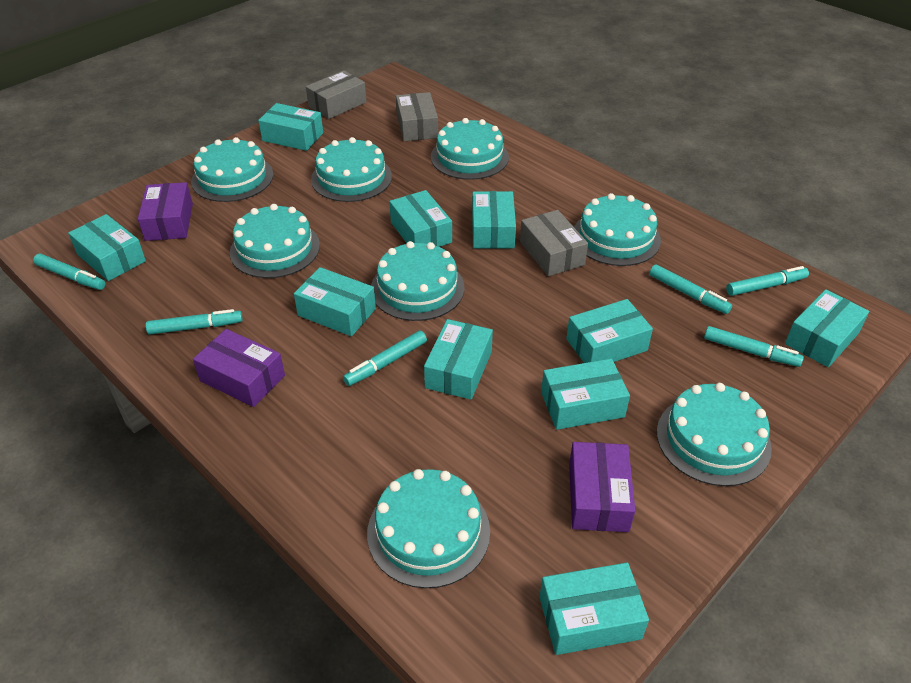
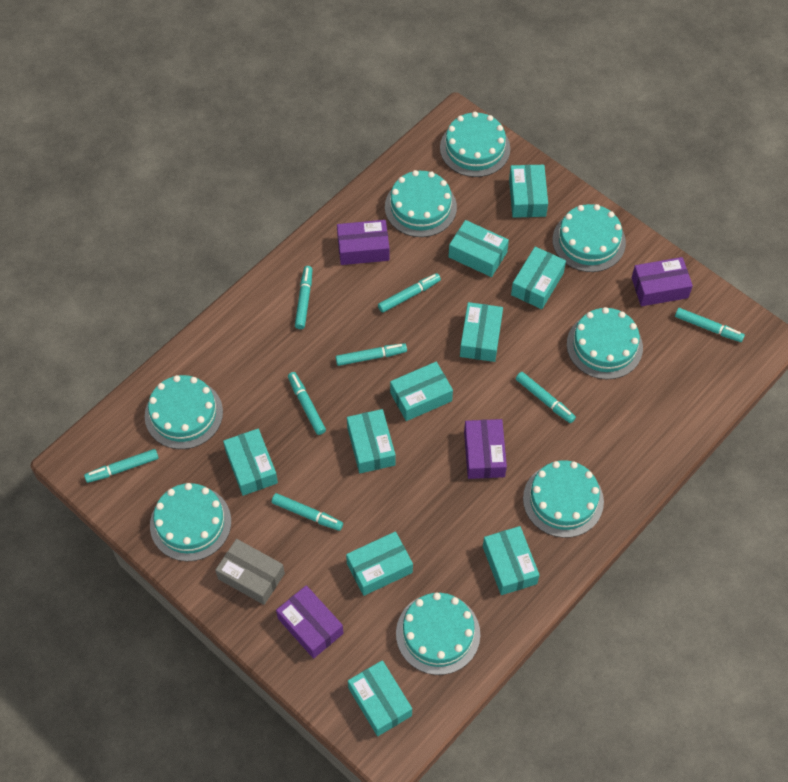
grey box: [306,70,366,119] [396,92,438,141] [520,210,588,276] = 3 -> [215,539,285,605] = 1
purple box: [138,182,193,241] [193,329,285,407] [569,442,635,532] = 3 -> [276,585,343,659] [337,220,390,265] [464,419,507,479] [631,257,693,306] = 4
turquoise marker: [33,254,106,290] [146,309,243,335] [343,331,427,386] [649,265,732,314] [704,326,804,367] [726,266,809,296] = 6 -> [84,449,159,483] [272,493,343,531] [288,372,326,435] [295,266,312,329] [336,343,407,366] [378,273,441,313] [516,372,576,423] [675,308,745,342] = 8

